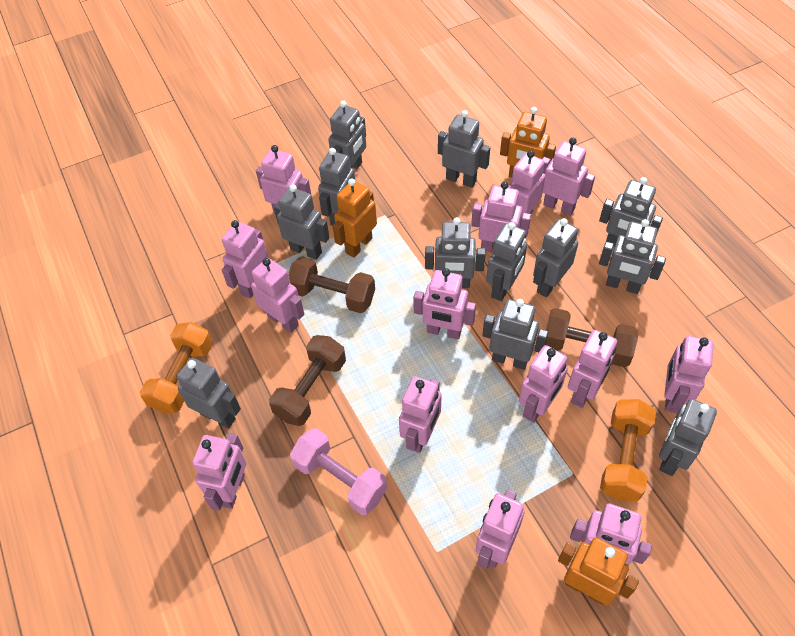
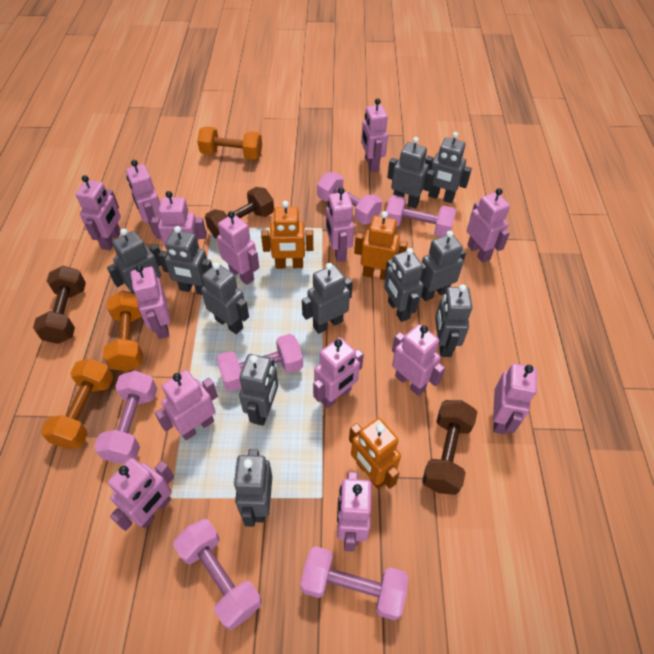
grey robot: [176,358,241,429] [274,184,329,260] [318,148,355,226] [328,100,366,169] [425,217,486,288] [438,110,490,188] [482,299,549,370] [486,222,527,301] [533,218,578,297] [599,177,663,247] [599,219,666,294] [659,399,717,476] = 12 -> [107,228,161,293] [158,226,212,295] [201,262,249,334] [233,449,272,527] [239,354,278,426] [302,263,353,334] [384,248,424,322] [387,137,435,209] [420,231,466,301] [425,132,472,203] [435,284,472,357] = 11
orange dumbbell: [140,322,213,413] [600,399,656,501] = 2 -> [41,359,113,449] [103,291,143,371] [197,126,262,160] = 3
pink dumbbell: [290,428,387,515] = 1 -> [94,371,157,464] [173,519,262,630] [217,334,303,392] [300,546,409,620] [317,172,382,225] [386,195,456,237] = 6

